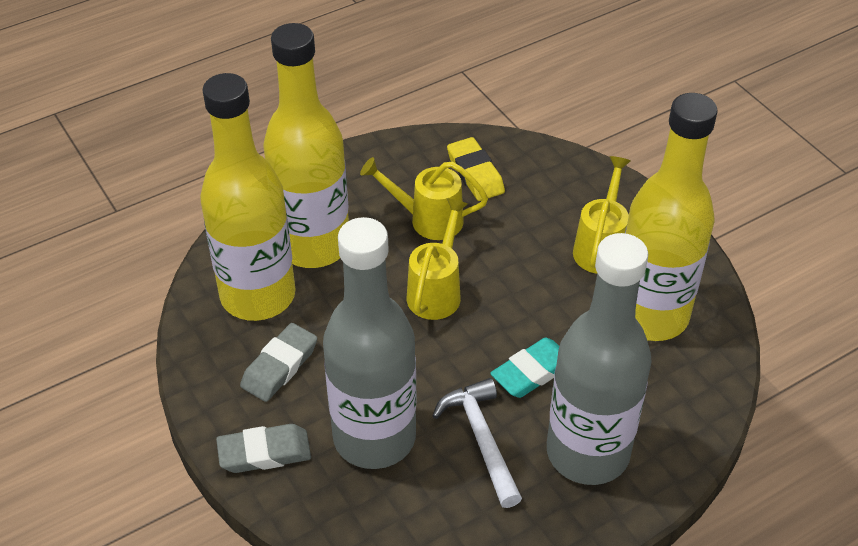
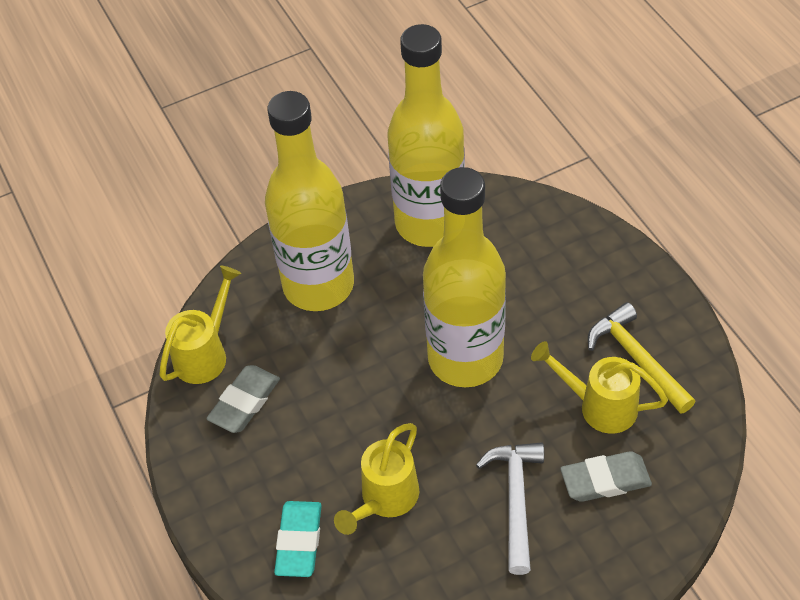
grey bottle: [323,217,417,469] [547,233,652,485] = 2 -> none = 0
yellow eraser: [447,137,505,201] = 1 -> none = 0
yellow hammer: none = 0 -> [588,302,696,414] = 1

